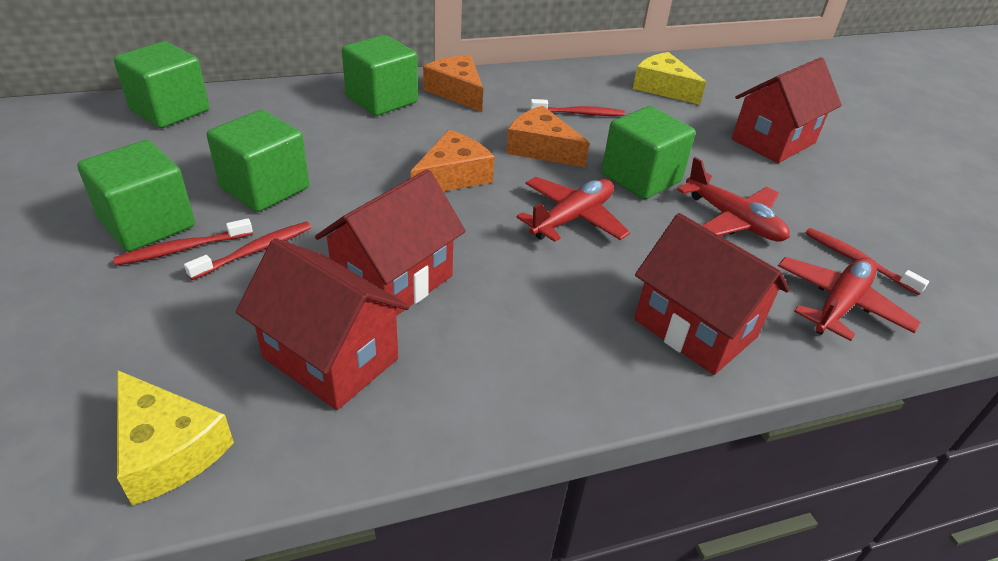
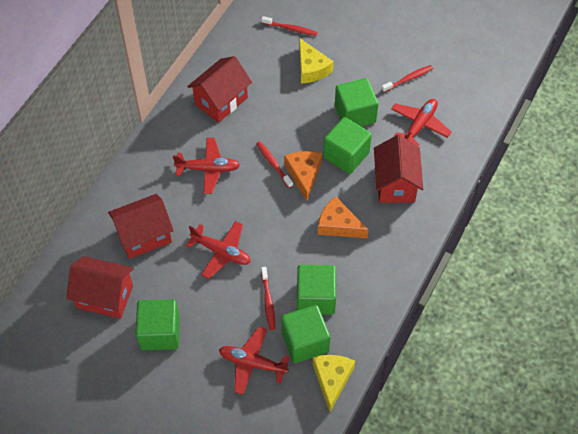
orange cheese: [411,130,495,192] [423,55,483,112] [506,106,590,167] = 3 -> [284,151,322,201] [318,196,368,238] = 2
red plane: [516,177,630,242] [677,157,790,242] [778,257,921,341] = 3 -> [173,138,240,194] [186,221,251,279] [219,327,290,395] [391,99,451,146] = 4

